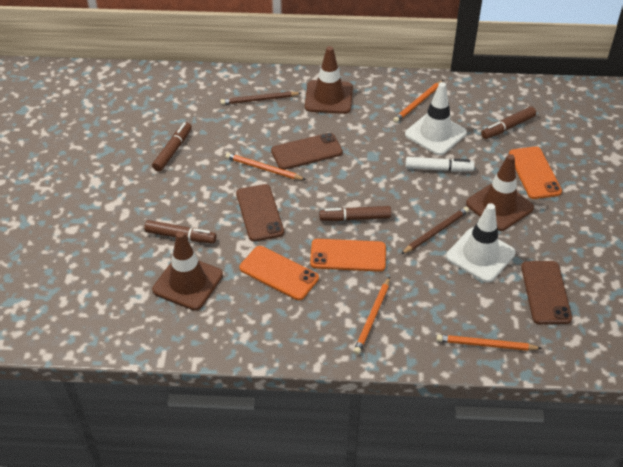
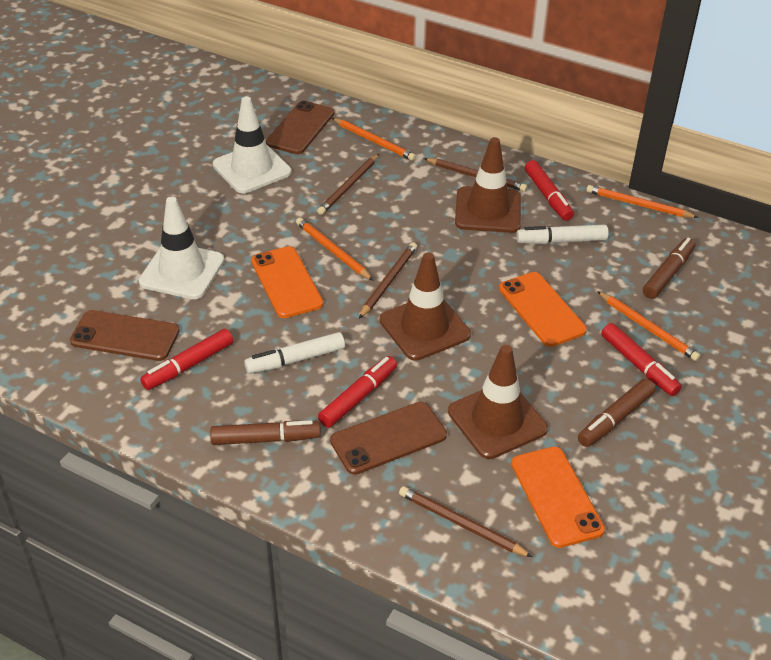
brown marker: [144,220,217,243] [152,122,192,172] [319,206,391,221] [481,106,536,139] = 4 -> [210,420,321,445] [578,379,655,447] [643,237,696,299] = 3
brown pencil: [220,92,301,105] [401,207,469,254] = 2 -> [317,154,379,215] [359,242,417,319] [399,486,533,557] [424,158,527,192] = 4
red marker: none = 0 -> [140,329,233,390] [318,356,397,428] [525,160,574,221] [601,323,682,396] = 4
white marker: [405,157,474,172] = 1 -> [244,332,345,374] [517,225,609,244] = 2

